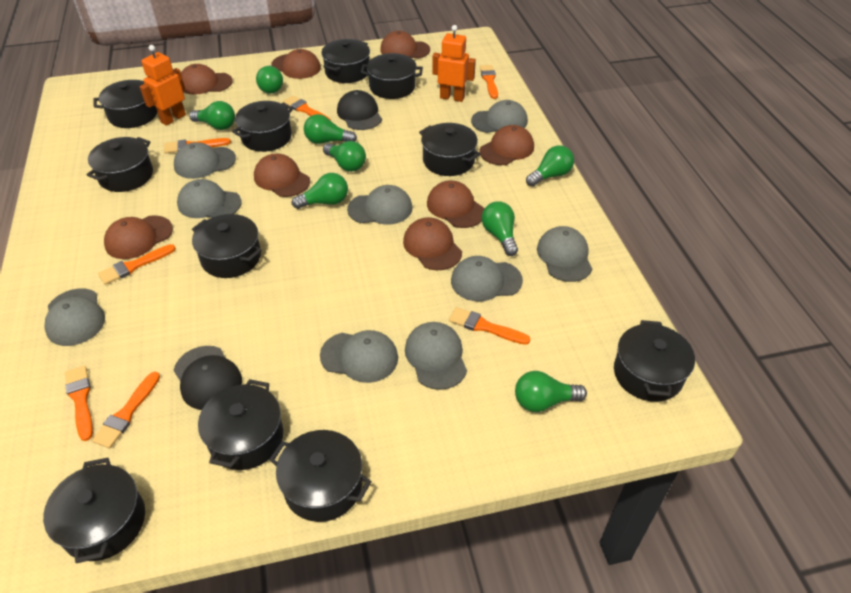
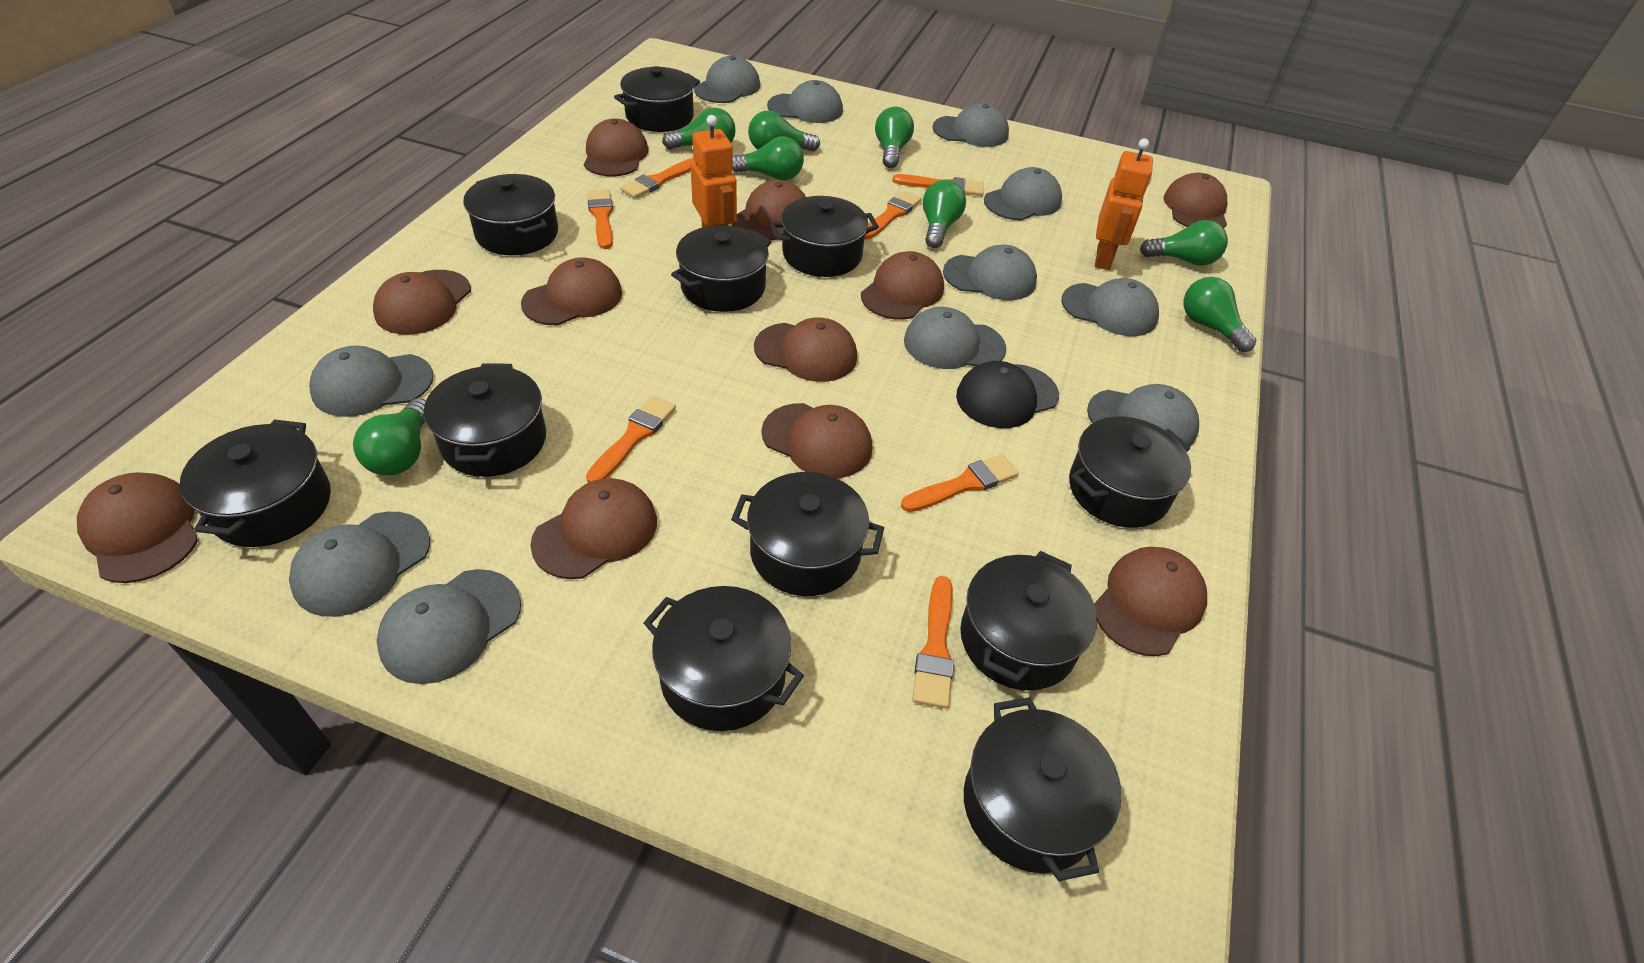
black cap: [174,346,242,410] [337,90,382,130] = 2 -> [956,361,1059,428] = 1
brown cap: [104,215,173,259] [181,64,233,95] [254,154,310,197] [272,49,321,79] [380,31,430,59] [403,217,462,270] [427,181,485,228] [479,125,534,165] = 8 -> [77,472,198,583] [373,270,471,335] [521,257,622,325] [530,478,657,579] [584,118,648,176] [732,180,806,240] [754,317,857,382] [761,403,872,478] [861,251,944,320] [1094,547,1207,656] [1164,173,1227,228] = 11
grey cap: [44,288,105,346] [174,142,236,179] [177,179,242,218] [320,330,398,383] [347,185,412,224] [405,322,467,390] [451,256,523,301] [471,100,528,133] [537,226,592,282] = 9 -> [289,512,430,617] [309,346,434,417] [377,569,521,684] [694,56,760,103] [767,80,843,123] [904,307,1006,369] [932,103,1009,147] [943,244,1037,300] [984,167,1062,221] [1061,278,1159,336] [1087,384,1199,446] = 11

